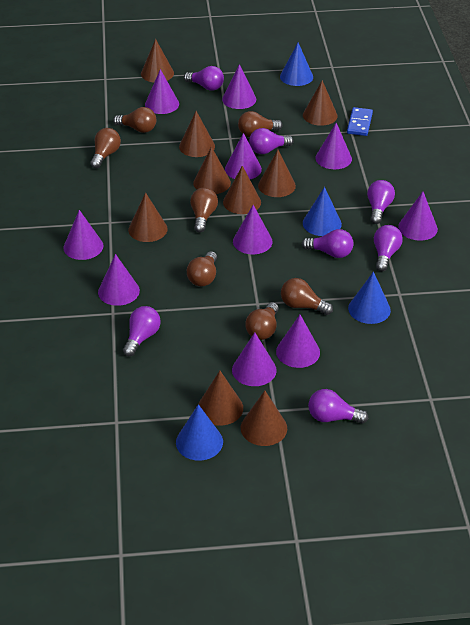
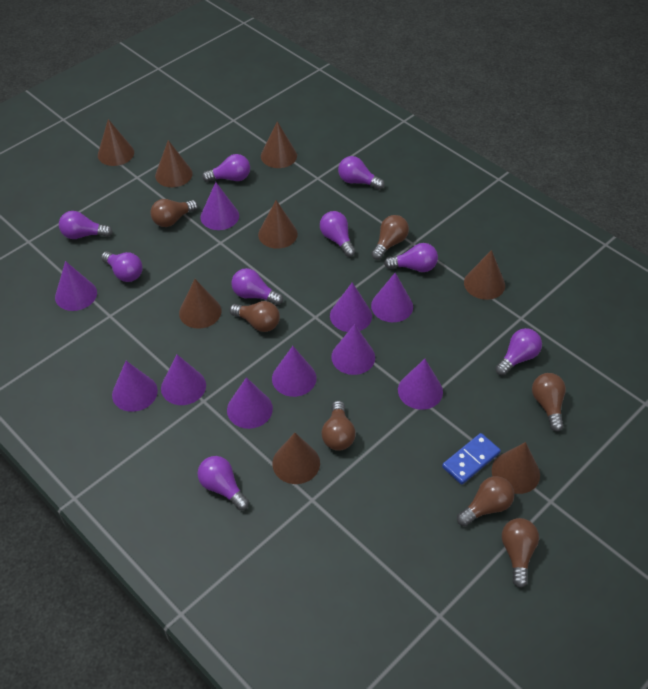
blue cone: [176,404,223,461] [280,43,313,86] [303,187,342,236] [348,272,391,324] = 4 -> none = 0
brown cone: [128,192,168,242] [141,39,174,82] [179,111,215,157] [193,147,231,194] [198,371,243,426] [223,166,261,214] [241,391,287,446] [258,150,296,197] [303,80,338,126] = 9 -> [98,119,134,166] [155,140,193,187] [179,279,221,329] [258,200,298,249] [261,121,297,168] [272,433,320,484] [464,250,505,300] [492,442,540,494] = 8
purple light bulb: [123,306,161,356] [184,66,224,91] [249,128,294,154] [302,229,354,258] [308,389,368,424] [367,180,395,224] [374,225,403,271] = 7 -> [59,211,113,239] [101,251,143,282] [198,456,249,510] [202,154,250,182] [231,268,283,305] [320,211,356,257] [338,156,385,190] [384,243,438,272] [495,328,542,376] = 9

